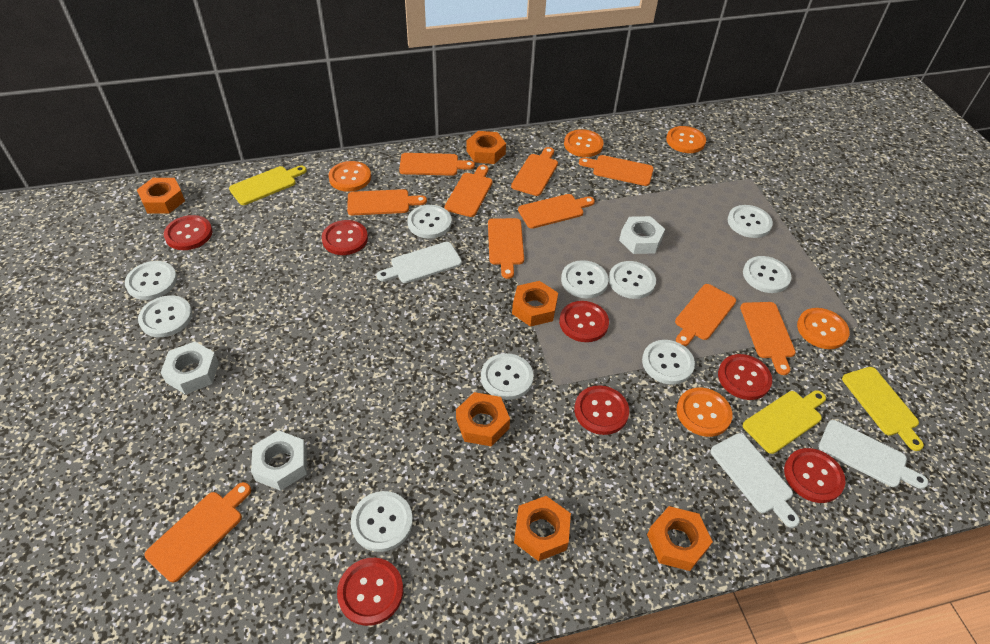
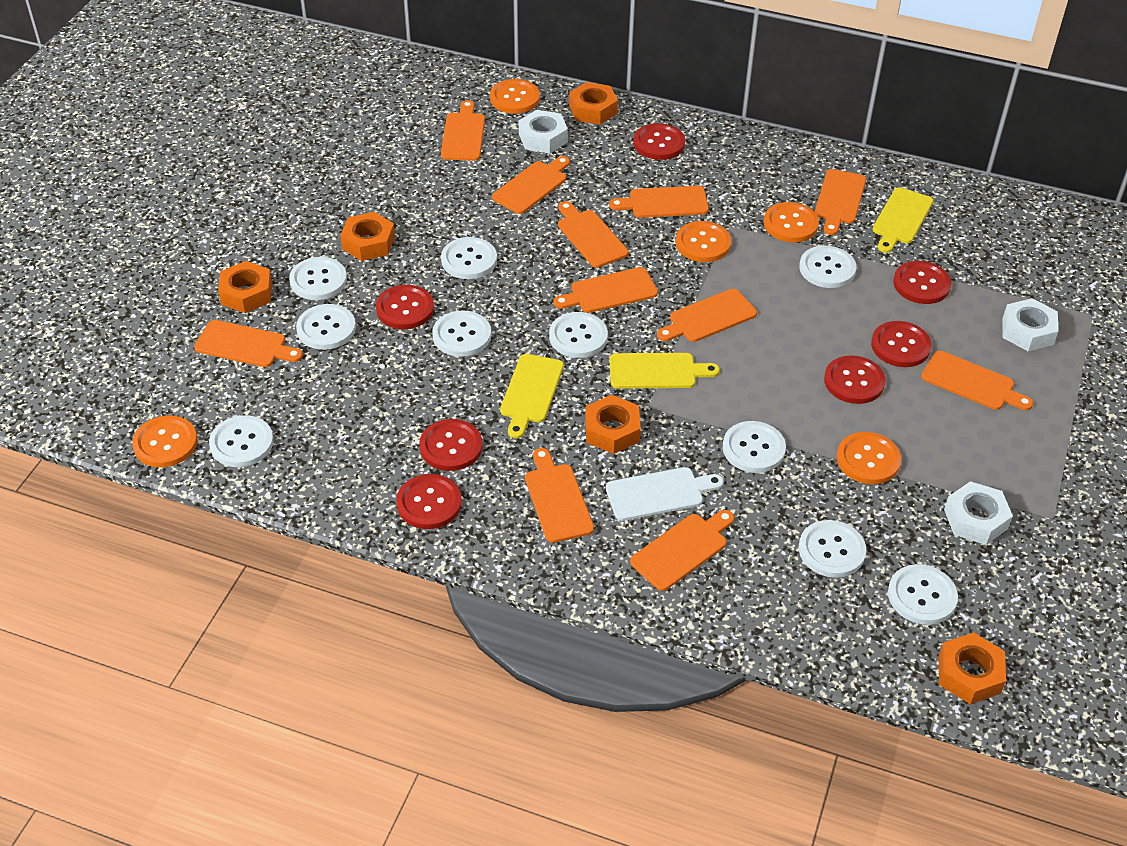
orange cutting board: [144,482,251,582] [347,189,427,215] [399,153,475,176] [444,165,493,217] [488,218,524,279] [511,147,558,196] [518,194,595,229] [579,155,654,186] [675,284,736,346] [740,302,796,375] = 10 -> [194,320,303,367] [441,100,485,161] [492,156,570,214] [525,448,594,543] [554,267,658,313] [558,201,629,268] [609,186,709,218] [630,510,734,591] [657,289,757,342] [815,169,866,235] [921,351,1033,410] = 11
orange nut: [137,178,185,214] [456,392,510,447] [467,131,506,164] [512,281,558,327] [514,496,571,561] [647,506,713,571] = 6 -> [218,261,272,313] [340,212,395,261] [569,82,618,125] [585,395,641,454] [939,632,1006,704] = 5
white cutting board: [377,242,462,283] [710,433,800,528] [819,420,928,489] = 3 -> [606,467,724,521] = 1

